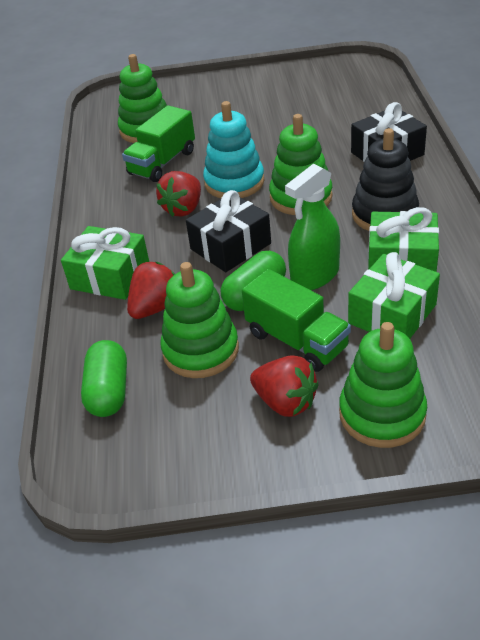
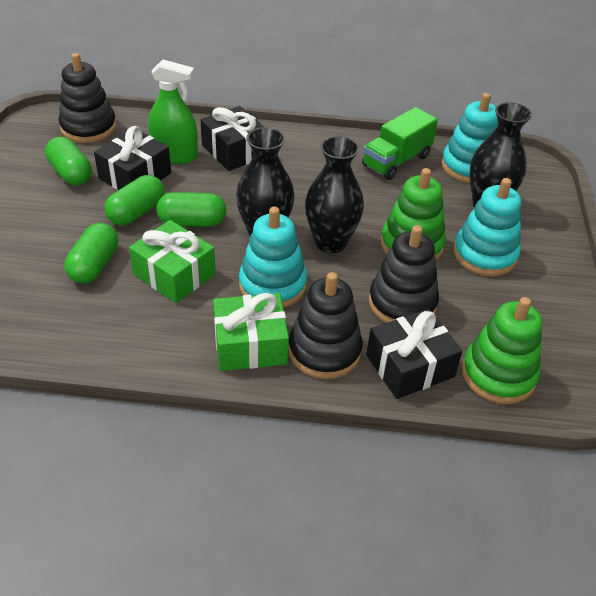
black gift: [186,190,271,272] [351,102,427,162] = 2 -> [94,126,171,190] [200,106,264,171] [366,309,463,399] = 3
black stacking toy: [352,128,419,231] = 1 -> [59,53,116,143] [288,272,363,379] [369,225,439,323] = 3
black vase: none = 0 -> [236,127,295,236] [305,136,364,253] [469,102,532,208] = 3
green capsule: [81,340,127,417] [221,251,286,311] = 2 -> [45,137,92,185] [64,223,118,283] [105,175,164,225] [157,192,227,227] = 4
green gift: [61,226,149,300] [348,252,440,339] [368,207,439,272] = 3 -> [129,220,216,303] [213,293,289,371] = 2
green stacking toy: [118,54,167,143] [160,262,239,378] [269,114,333,215] [339,322,427,448] = 4 -> [381,168,446,260] [462,297,542,404] = 2
green truck: [122,105,195,182] [242,269,351,372] = 2 -> [362,107,438,180] = 1
red strawberry: [127,262,175,319] [156,171,201,217] [250,355,319,417] = 3 -> none = 0
turquoise stacking toy: [203,101,264,198] = 1 -> [239,206,307,308] [441,93,498,183] [454,178,521,276] = 3

